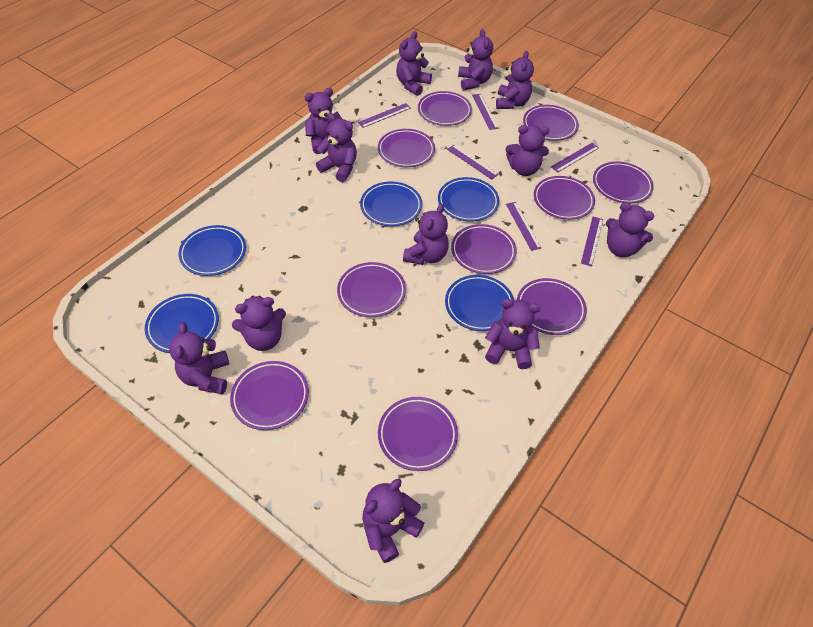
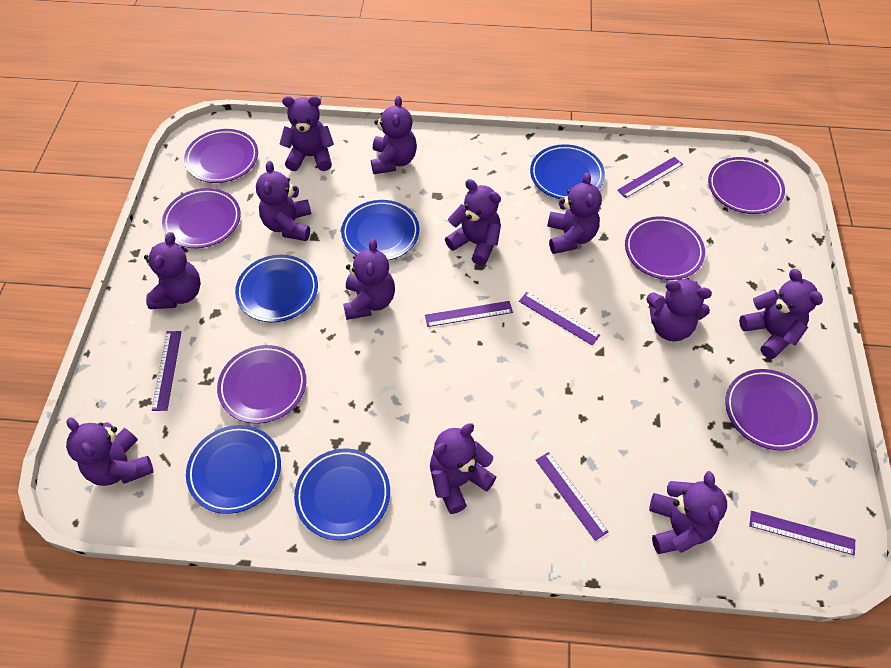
purple plate: [230,361,309,430] [337,262,406,317] [378,129,435,167] [378,397,458,471] [418,91,472,126] [451,224,517,274] [517,278,587,335] [523,105,579,141] [534,176,595,220] [593,162,654,204] = 10 -> [162,188,241,248] [184,129,258,183] [217,345,306,424] [625,216,705,280] [708,157,785,214] [725,369,818,451] = 6

